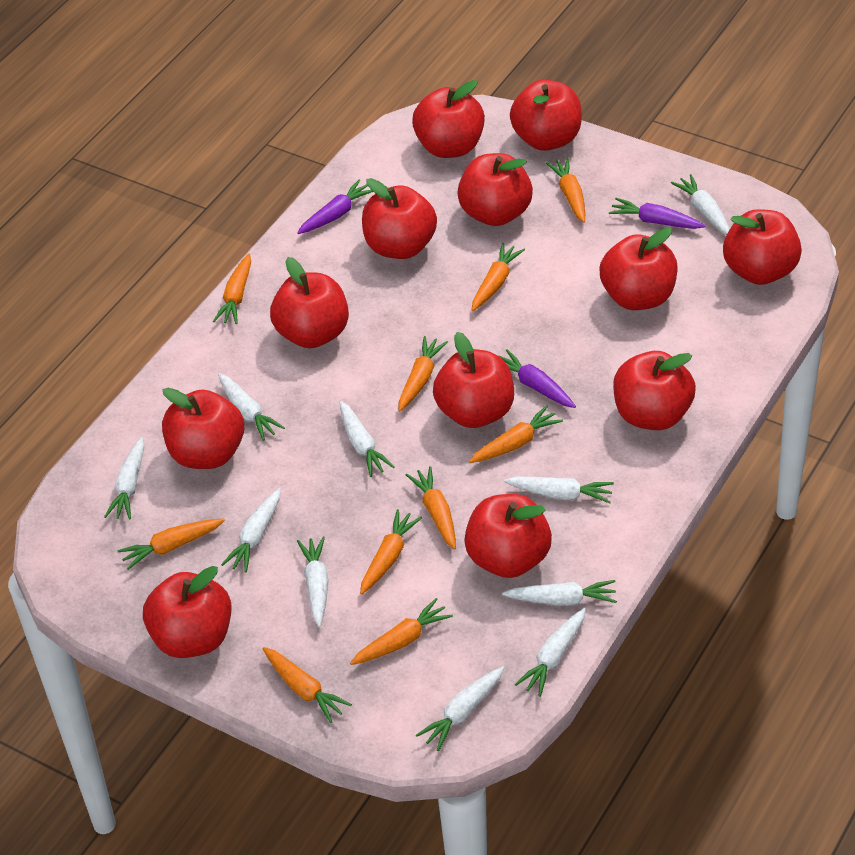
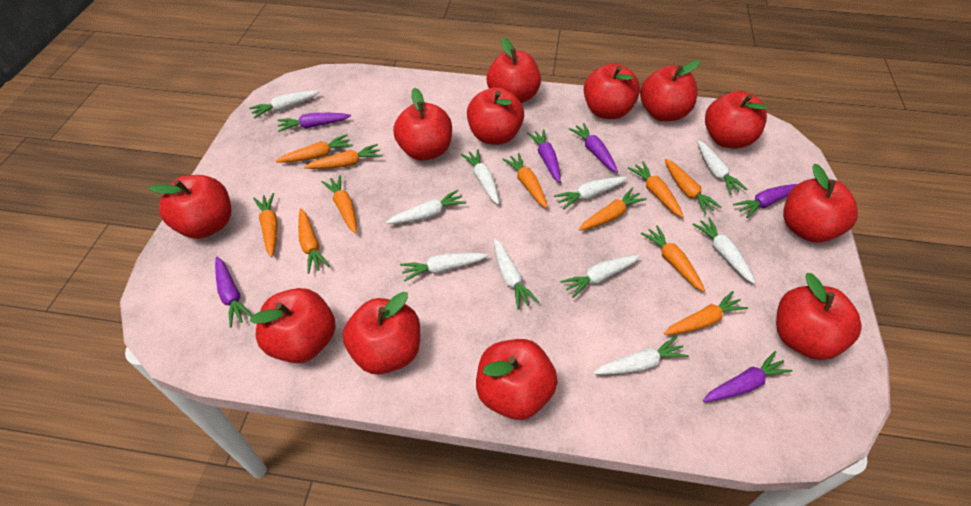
orange carrot: [118,519,225,570] [213,254,251,324] [263,647,352,723] [350,598,453,665] [360,509,422,595] [399,336,448,411] [406,466,456,550] [469,405,563,463] [472,243,525,311] [546,158,585,223] = 10 -> [253,193,278,257] [276,134,352,163] [298,208,330,274] [304,144,382,169] [322,175,357,234] [502,153,548,208] [579,187,647,231] [628,162,684,218] [641,225,705,292] [664,159,721,214] [664,291,748,335] = 11
purple carrot: [297,180,373,234] [499,349,576,408] [609,198,706,229] = 3 -> [215,257,253,327] [278,113,351,132] [527,129,561,183] [569,123,618,173] [703,351,793,402] [733,184,798,218] = 6

